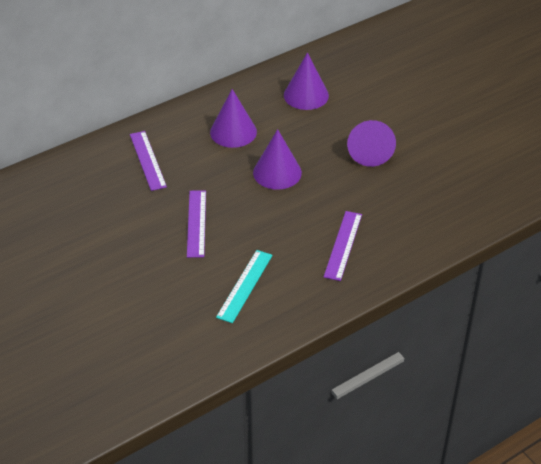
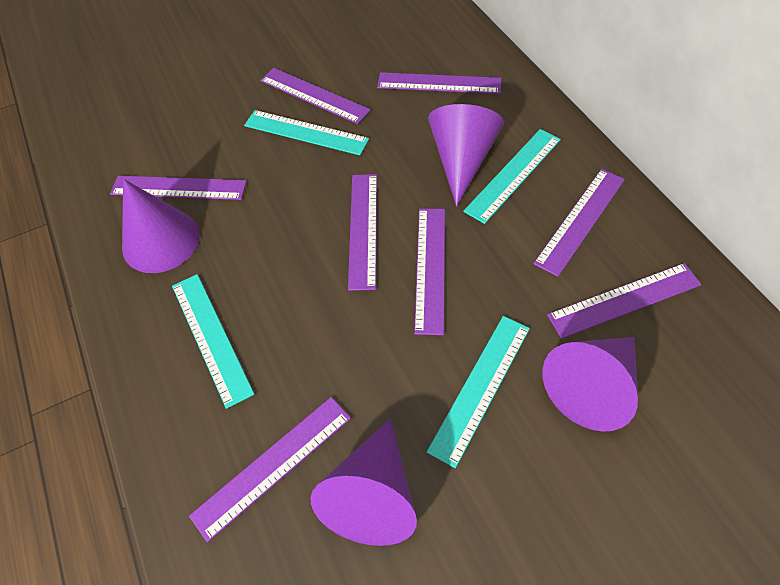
purple ruler: [130,131,167,191] [187,190,206,258] [324,211,362,281] = 3 -> [110,176,247,200] [189,397,351,542] [260,68,371,124] [348,174,377,291] [377,72,501,94] [414,209,445,335] [533,169,625,277] [547,263,702,339] = 8
turquoise ruler: [216,250,273,323] = 1 -> [172,274,254,409] [244,110,369,155] [427,316,530,468] [463,129,561,224] = 4

